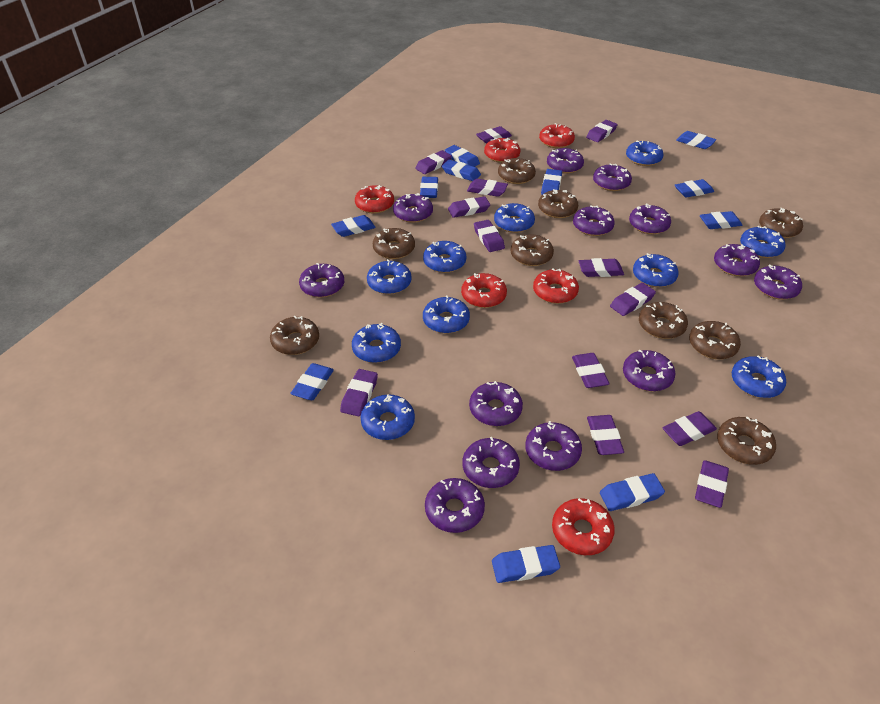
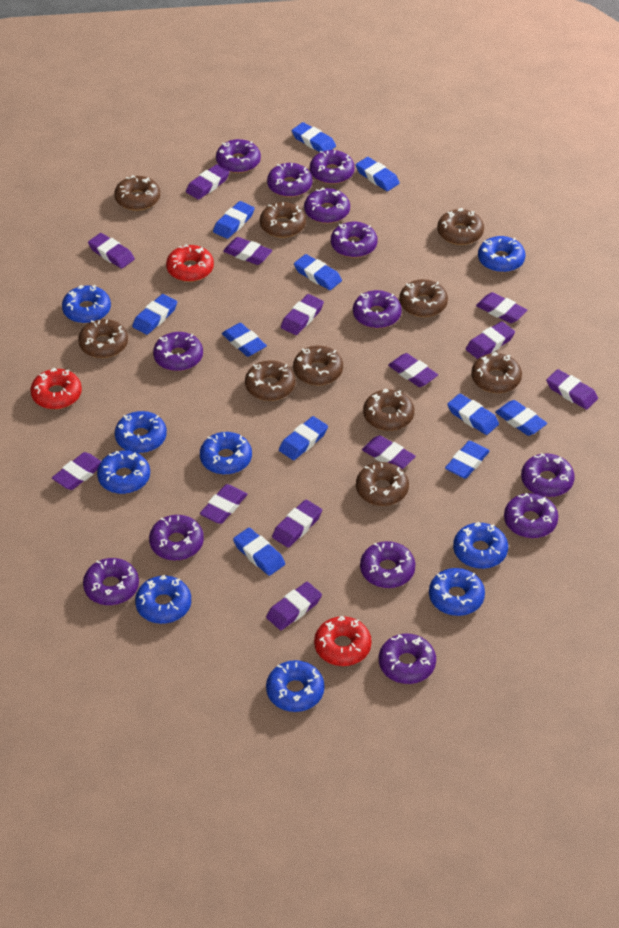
blue donut: [352,323,401,363] [361,394,415,440] [367,259,412,294] [423,241,466,273] [423,295,470,333] [494,203,535,233] [626,140,663,166] [633,253,679,287] [732,355,786,398] [740,226,786,258] = 10 -> [62,285,111,324] [97,450,150,494] [115,411,167,453] [135,575,191,624] [200,432,252,475] [266,660,324,712] [429,568,485,616] [453,522,508,569] [478,236,525,273] = 9
brown donut: [270,316,319,355] [373,228,415,259] [498,158,536,184] [511,235,554,266] [538,189,578,218] [639,302,688,339] [689,321,741,359] [717,416,776,465] [759,208,803,238] = 9 -> [78,319,128,358] [114,175,160,211] [245,360,295,401] [260,202,306,238] [293,346,343,385] [356,462,409,506] [363,389,414,431] [399,279,448,317] [437,208,484,245] [471,352,522,393] = 10
red donut: [355,185,394,214] [461,273,507,308] [484,138,520,163] [533,268,579,304] [539,123,575,148] [552,498,615,555] = 6 -> [30,368,82,409] [166,244,214,282] [314,616,372,666] = 3

